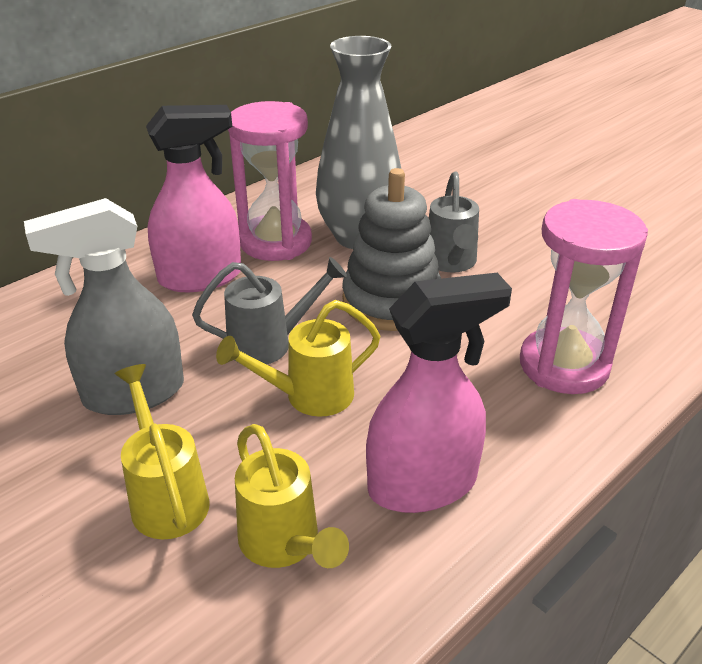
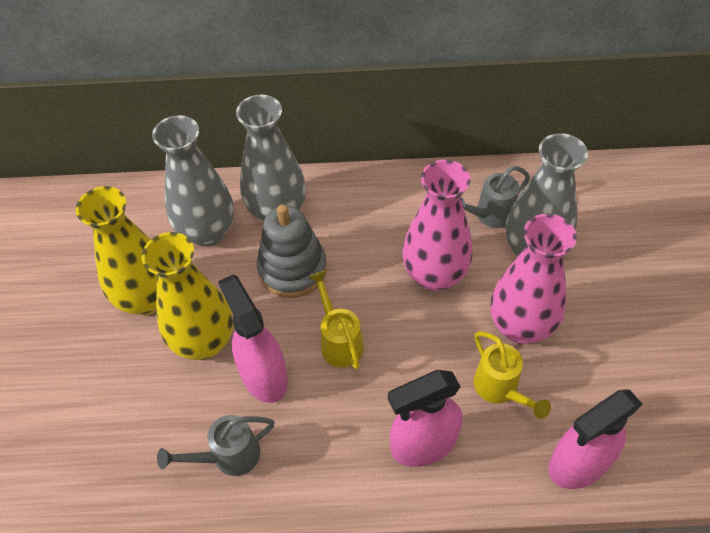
grey spray bottle: [24,198,184,415] = 1 -> none = 0
grey vase: [316,36,401,249] = 1 -> [152,115,234,247] [236,95,306,222] [506,133,588,257] = 3
pink hourglass: [228,101,312,261] [520,199,648,394] = 2 -> none = 0
pink spray bottle: [146,105,241,292] [366,273,512,513] = 2 -> [218,274,288,403] [388,370,462,467] [548,389,643,489] = 3
pink vase: none = 0 -> [402,160,473,291] [491,214,577,344] = 2
yellow vase: none = 0 -> [76,186,157,315] [142,232,233,360] = 2
yellow watering can: [115,364,210,540] [216,300,380,417] [235,424,349,568] = 3 -> [309,271,364,369] [474,331,551,419] = 2

